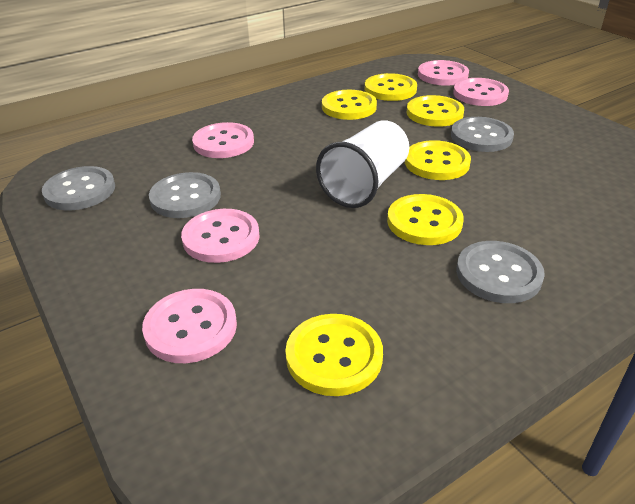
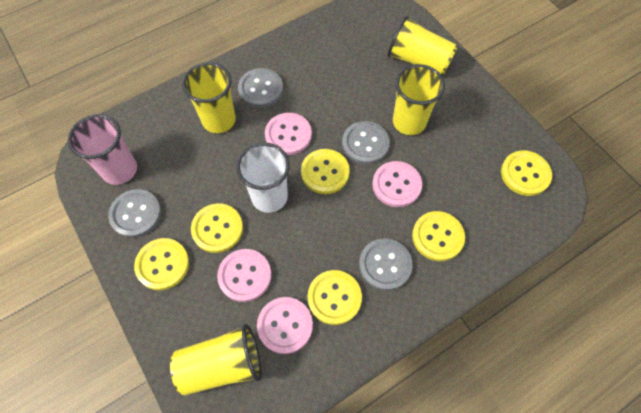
pink button: [142,289,237,363] [181,209,260,263] [192,122,254,158] [418,60,469,86] [453,78,509,106] = 5 -> [217,249,271,302] [257,297,313,354] [265,113,312,155] [372,161,422,207] = 4
pink cup: none = 0 -> [68,114,137,185] = 1
yellow cup: none = 0 -> [170,324,261,395] [182,62,236,133] [387,16,457,74] [393,64,445,135] = 4

